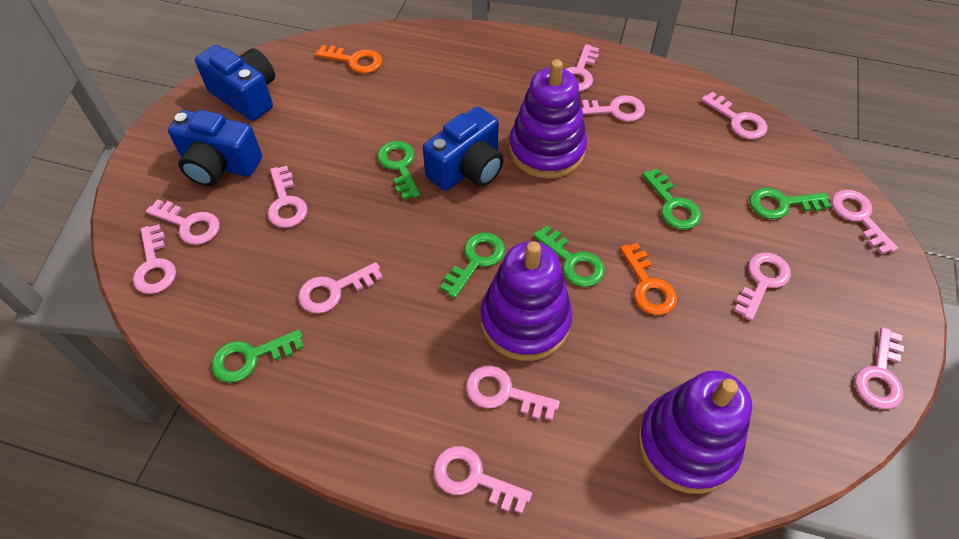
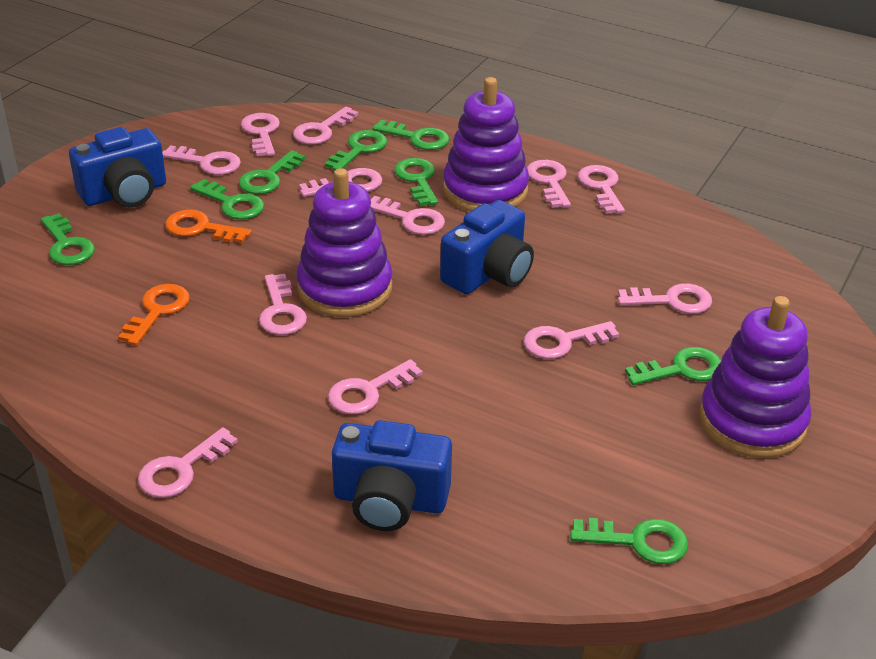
green key: [211,330,304,383] [377,141,420,200] [440,233,505,298] [533,225,605,287] [642,168,701,229] [750,188,831,219] = 6 -> [41,213,95,265] [190,179,264,219] [239,150,305,194] [325,130,387,171] [373,120,449,150] [394,158,438,206] [570,518,688,564] [625,347,721,385] = 8

